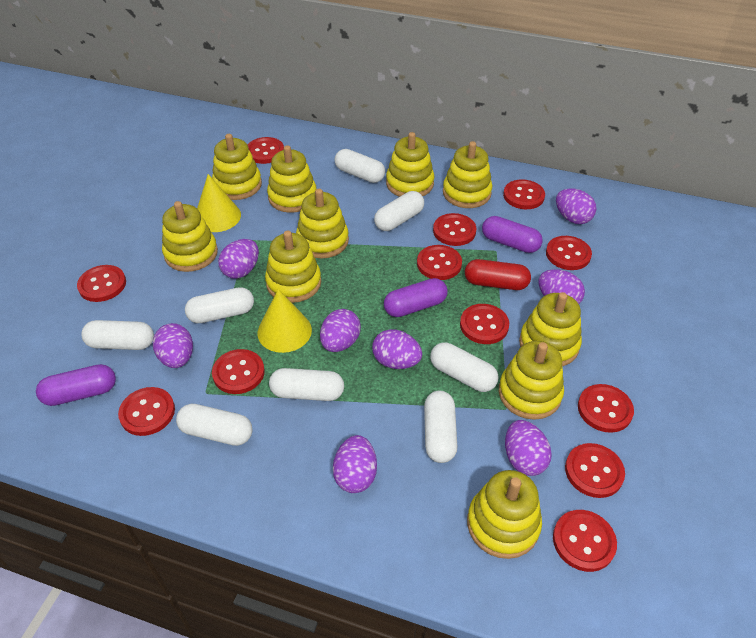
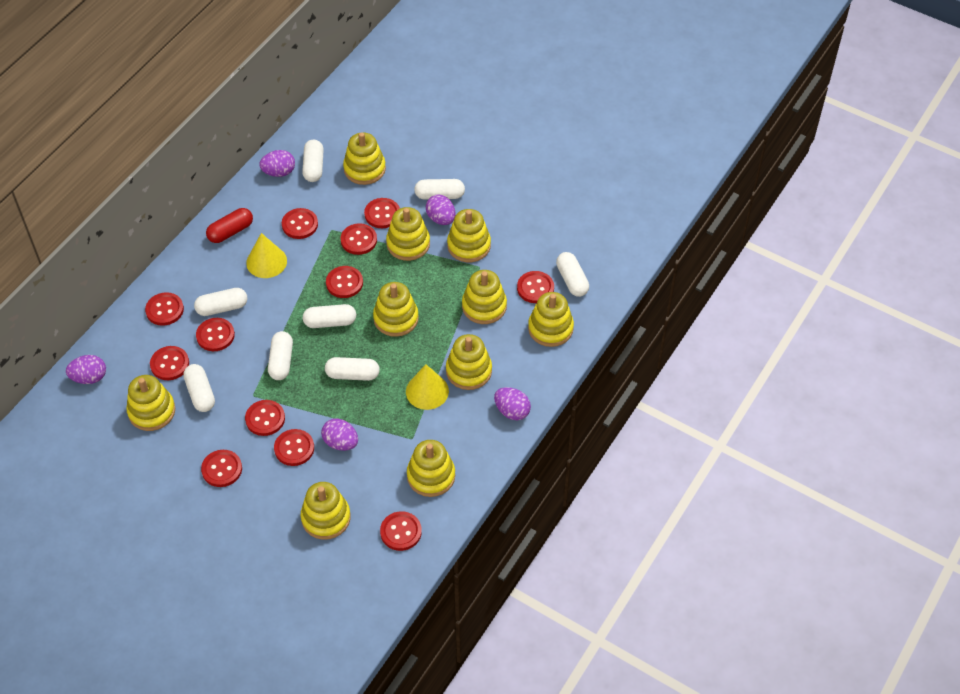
purple capsule: [36,364,116,406] [384,278,447,317] [482,216,543,253] = 3 -> none = 0
purple egg: [153,323,193,368] [218,239,259,279] [320,309,361,352] [333,435,377,493] [372,329,422,369] [505,420,552,476] [538,269,585,304] [556,188,596,224] = 8 -> [66,355,106,384] [259,150,295,177] [321,418,358,451] [426,194,455,225] [494,387,531,420] = 5

